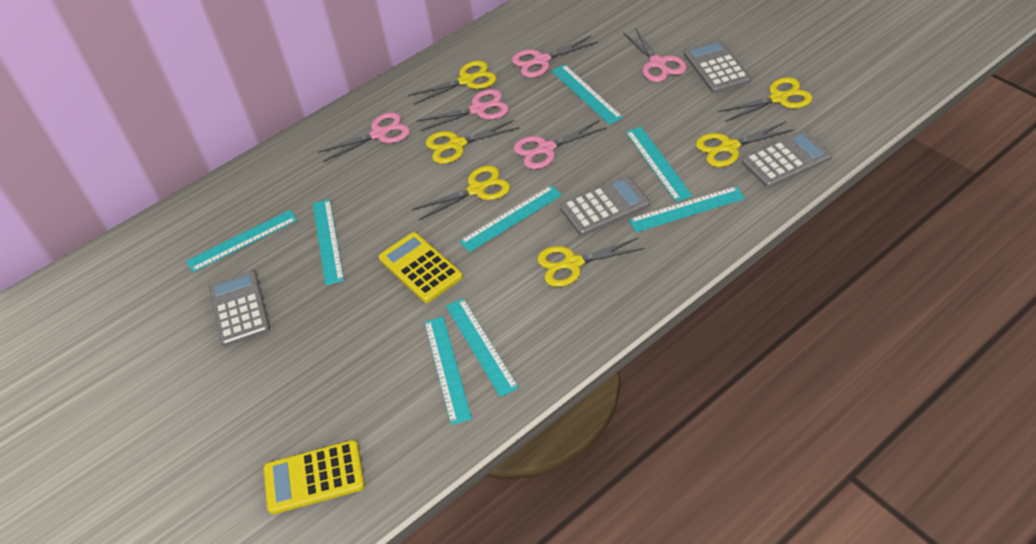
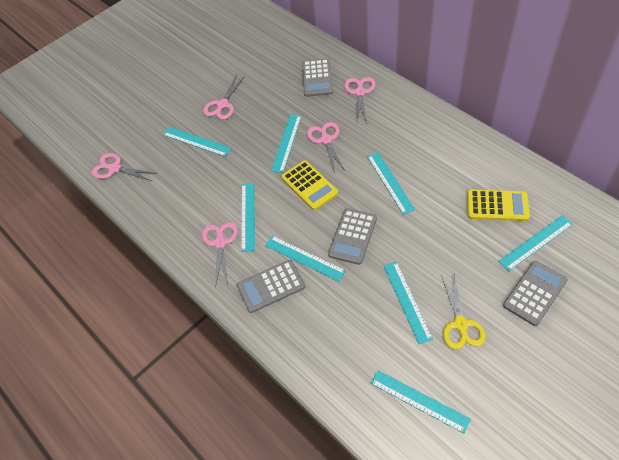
yellow scissors: [408,61,496,105] [412,165,510,220] [426,120,519,164] [537,238,645,287] [696,122,794,167] [718,77,813,122] = 6 -> [442,275,486,349] = 1

